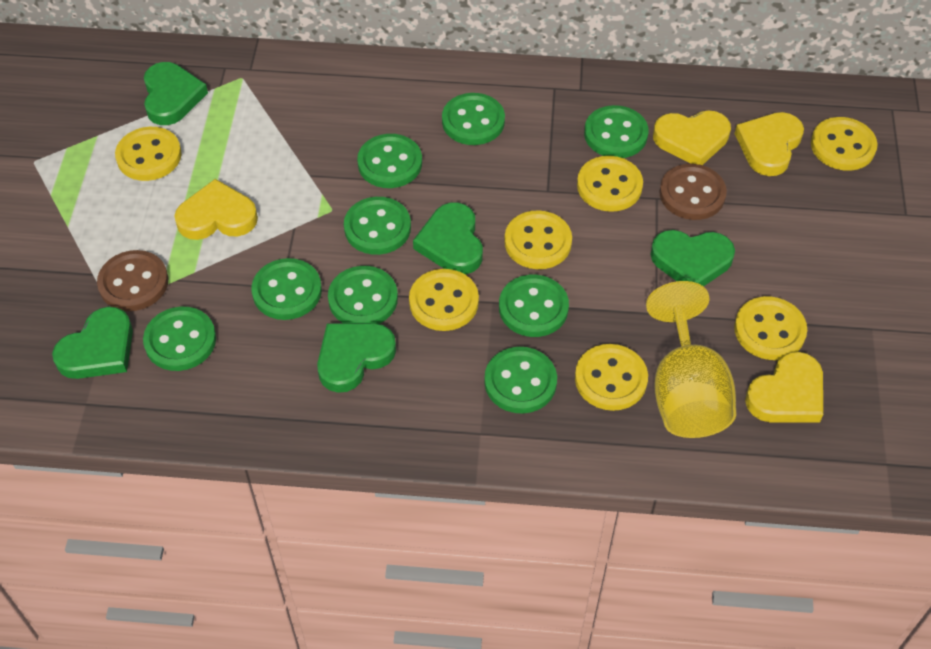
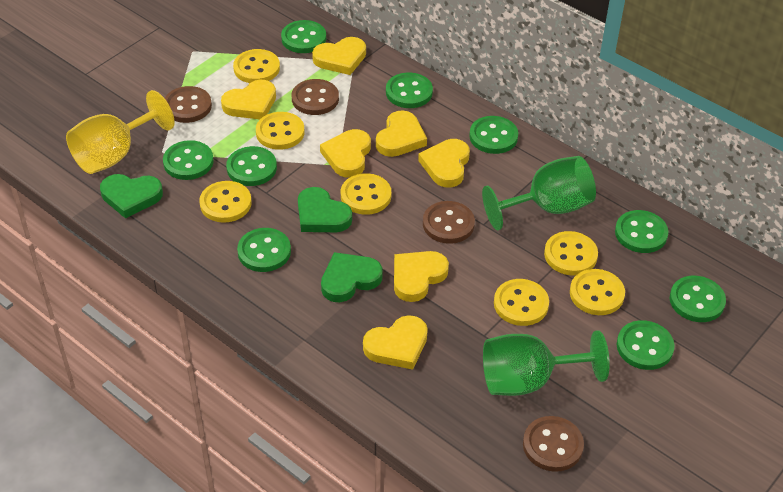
brown button: [97,250,168,311] [660,164,727,220] = 2 -> [165,86,212,123] [292,79,339,115] [423,201,475,244] [523,416,584,472] = 4
green goblet: none = 0 -> [482,156,596,230] [483,330,610,396] = 2
green heart: [52,307,133,379] [144,62,208,125] [317,323,396,393] [413,202,483,275] [650,230,735,286] = 5 -> [100,174,163,218] [298,187,352,232] [321,252,383,302] = 3
yellow heart: [175,179,258,240] [653,110,731,165] [735,112,804,176] [745,352,823,422] = 4 -> [221,80,276,119] [312,37,366,75] [320,129,371,178] [363,315,428,370] [376,110,427,157] [394,251,449,302] [418,139,470,188] = 7

